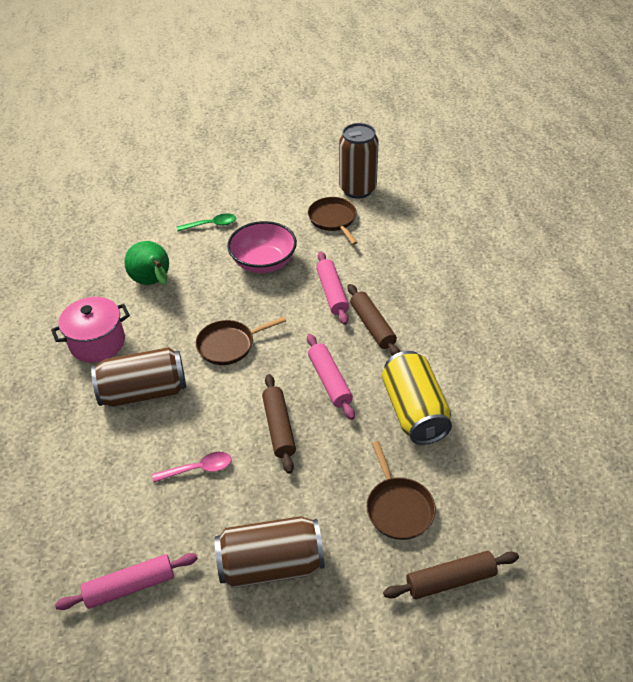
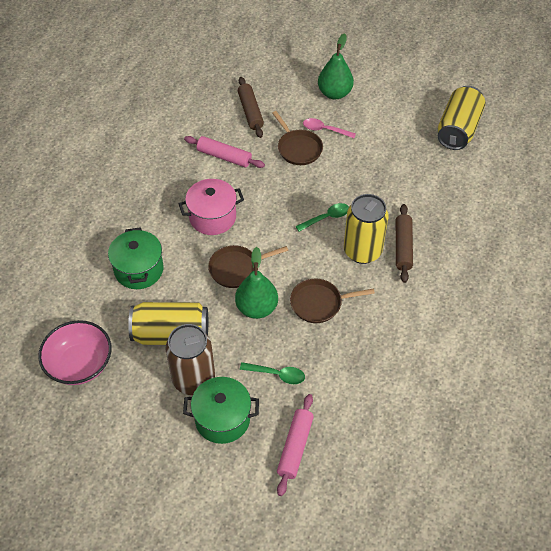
brown can: [91,347,186,407] [215,516,325,588] [339,123,378,199] = 3 -> [165,324,215,395] = 1
brown rolling pin: [262,374,296,474] [348,284,400,356] [383,551,519,599] = 3 -> [238,77,264,138] [396,204,413,283] = 2
green pear: [124,241,169,285] = 1 -> [235,247,278,319] [318,33,354,99] = 2
green pot: none = 0 -> [108,227,163,289] [183,377,259,444] = 2
green spoon: [177,213,236,231] = 1 -> [240,362,305,384] [296,203,349,232] = 2
pink rolling pin: [55,553,198,610] [307,334,355,420] [316,251,349,325] = 3 -> [184,136,265,168] [277,394,314,496] = 2
yellow can: [382,351,452,445] = 1 -> [128,302,208,345] [344,194,389,264] [438,86,485,150] = 3

